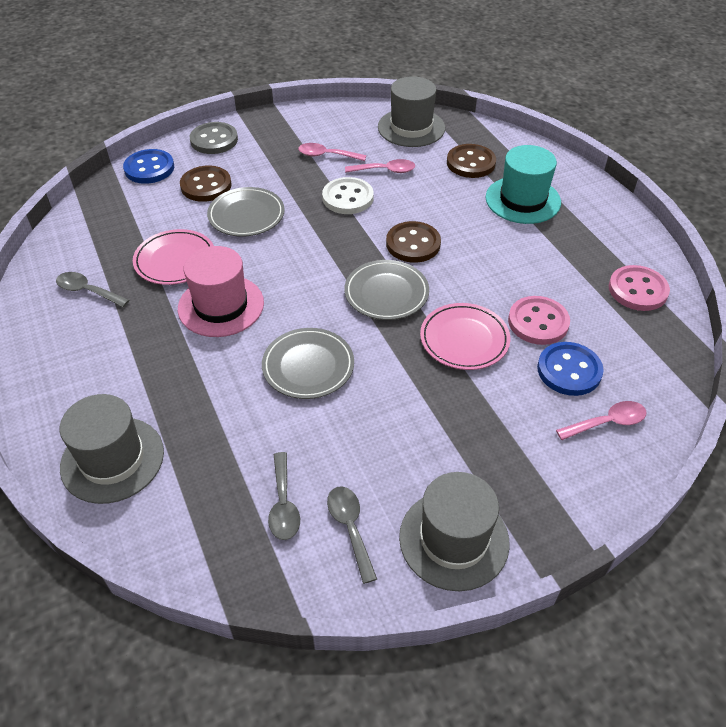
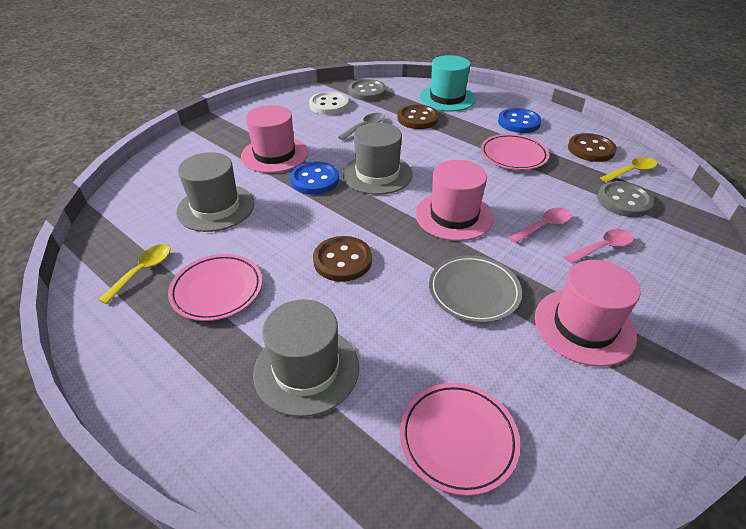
grey button: [190,122,238,154] = 1 -> [348,79,386,101] [597,181,654,217] = 2
grey plate: [207,187,285,237] [262,328,354,399] [344,260,429,320] = 3 -> [429,255,522,323] = 1
grey spoon: [56,272,129,307] [268,452,300,540] [327,486,377,584] = 3 -> [338,113,385,140] = 1
pink button: [508,296,570,345] [609,265,670,311] = 2 -> none = 0
pink hat: [178,246,264,337] = 1 -> [241,105,308,173] [416,160,494,241] [535,260,641,367] = 3
pink plate: [133,229,214,285] [420,303,510,370] = 2 -> [168,254,262,321] [400,383,520,496] [481,134,549,170] = 3
pink spoon: [298,143,366,161] [345,159,416,173] [556,401,647,440] = 3 -> [508,208,572,244] [565,229,634,264] = 2
yellow spoon: none = 0 -> [98,244,171,304] [600,157,657,183] = 2

